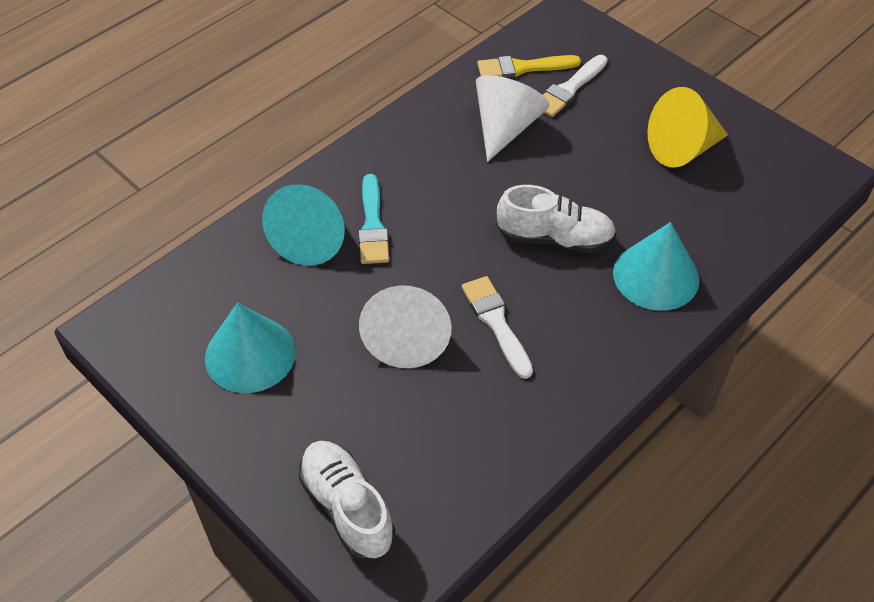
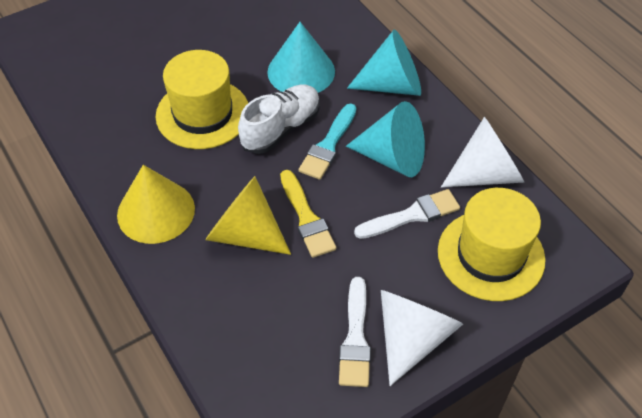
white shoe: [299,441,395,561] [497,185,616,253] = 2 -> [238,85,320,154] = 1
yellow cone: [647,87,728,168] = 1 -> [117,165,195,244] [205,176,291,255] = 2
yellow hat: none = 0 -> [156,50,248,149] [438,188,545,301] = 2

